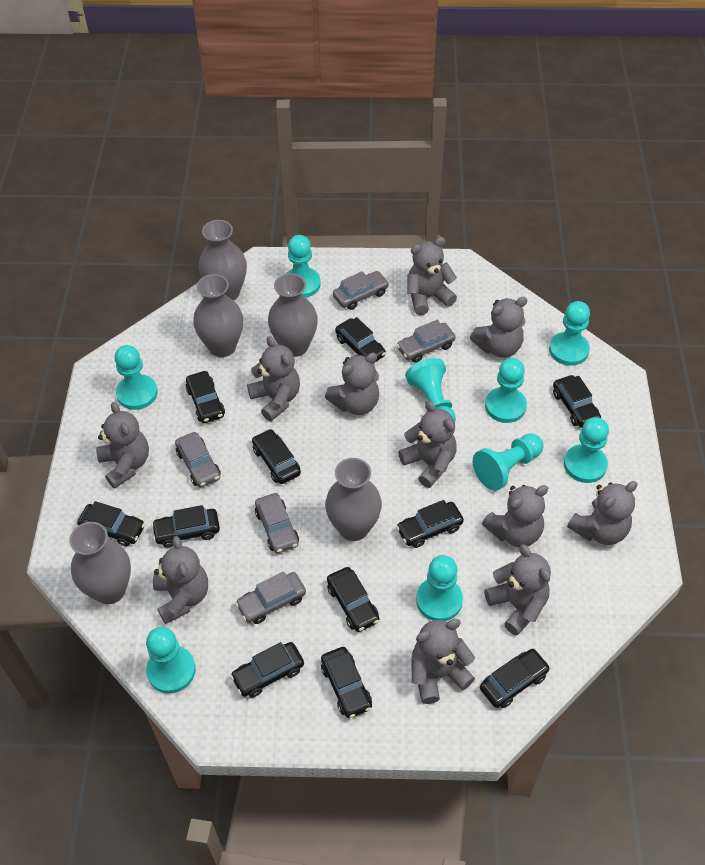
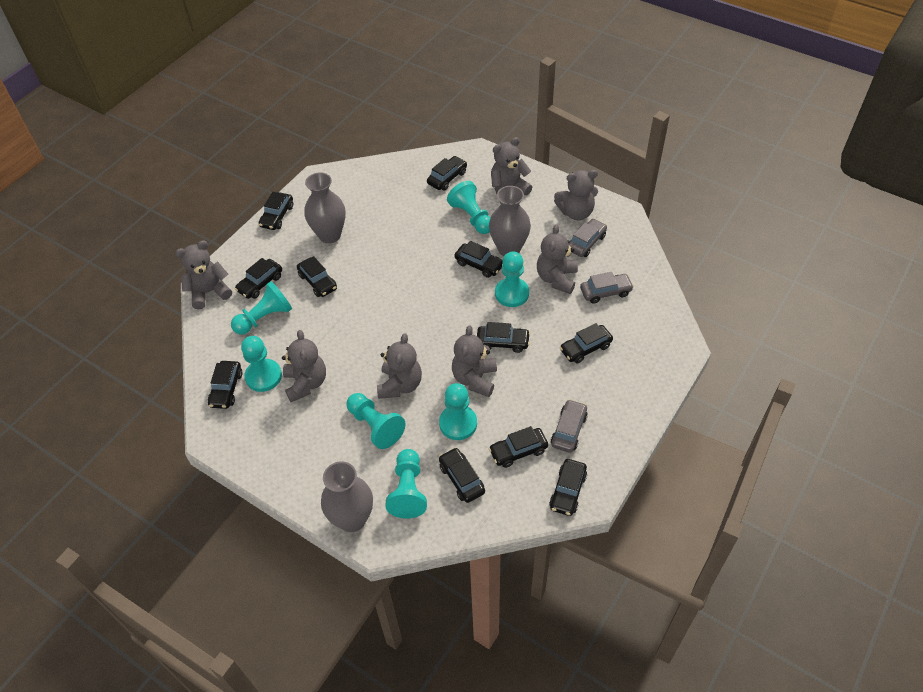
grey car: [175,432,221,487] [235,571,306,624] [255,493,299,553] [333,271,389,310] [397,320,456,363] = 5 -> [551,399,588,453] [569,219,607,257] [580,272,634,304] = 3
grey teddy bear: [96,402,149,489] [153,536,208,624] [247,336,300,421] [325,353,379,415] [398,401,457,488] [407,237,457,315] [412,619,475,704] [470,297,527,358] [482,485,548,547] [485,544,551,636] [567,481,637,545] = 11 -> [175,240,232,310] [282,330,326,402] [377,333,422,399] [452,326,497,397] [491,137,532,204] [537,224,578,294] [554,170,598,220] = 7
grey vase: [69,522,131,604] [193,274,243,357] [199,220,247,301] [268,274,318,357] [325,458,382,541] = 5 -> [304,172,346,243] [321,461,373,532] [489,186,531,256] = 3
turquoise pawn: [115,345,158,410] [146,627,196,694] [286,235,321,298] [405,358,456,422] [416,555,463,621] [473,433,543,491] [485,358,527,423] [549,301,590,366] [564,417,609,483] = 9 -> [231,281,292,334] [241,336,282,392] [347,393,405,449] [385,449,427,519] [439,383,477,440] [447,181,491,234] [495,251,529,307] = 7

